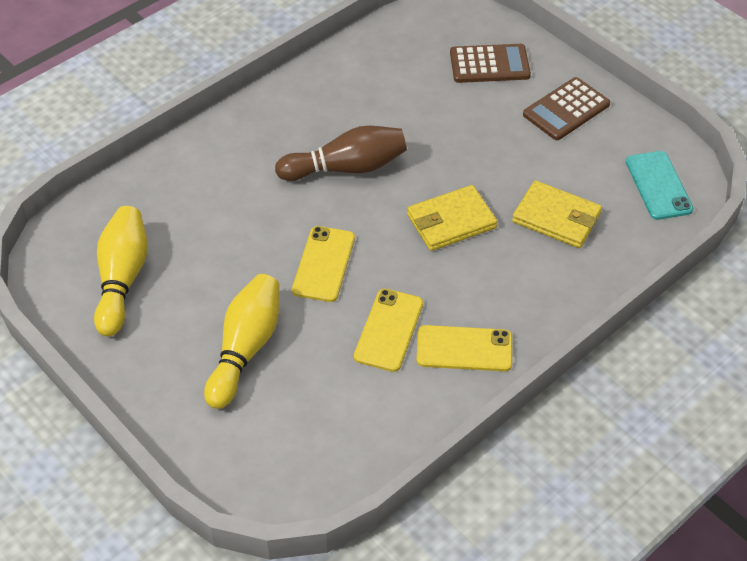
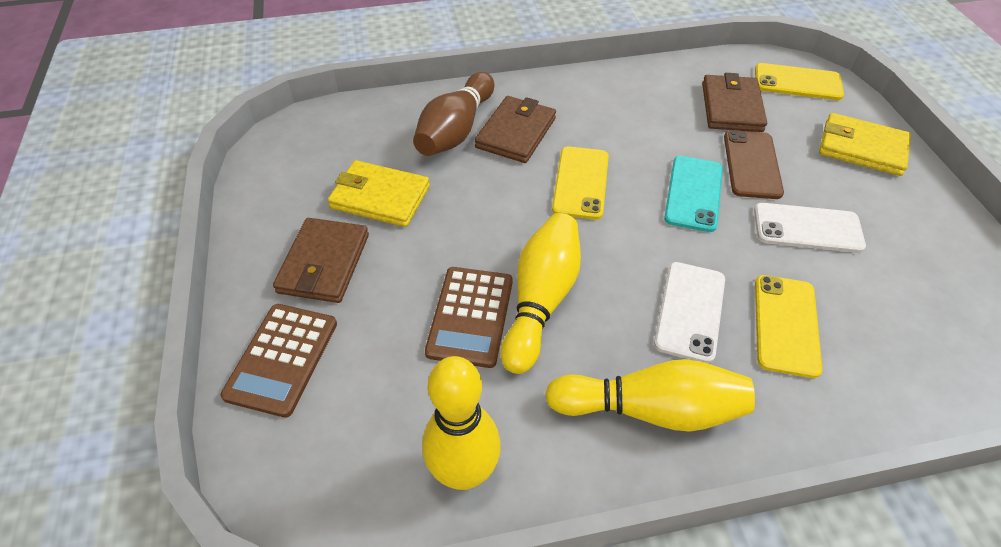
brown phone: none = 0 -> [724,130,784,199] = 1
brown wallet: none = 0 -> [273,218,369,303] [475,96,556,163] [702,73,767,132] = 3
white phone: none = 0 -> [654,262,725,363] [754,203,866,253] = 2
yellow bowling pin: [94,206,148,337] [204,274,279,409] = 2 -> [422,356,501,490] [501,213,581,374] [545,359,755,432] = 3

